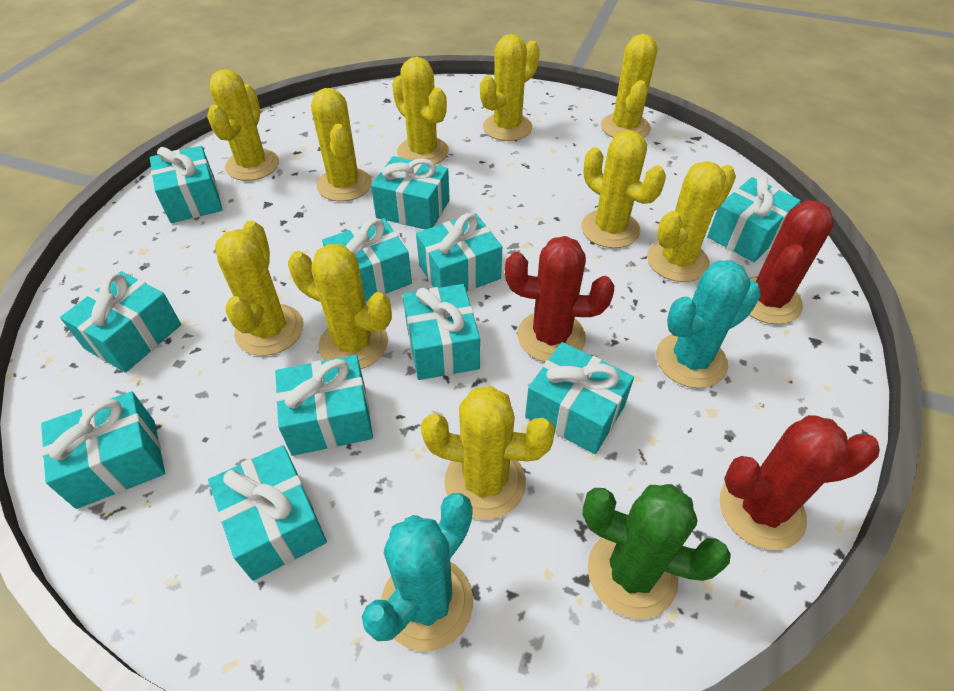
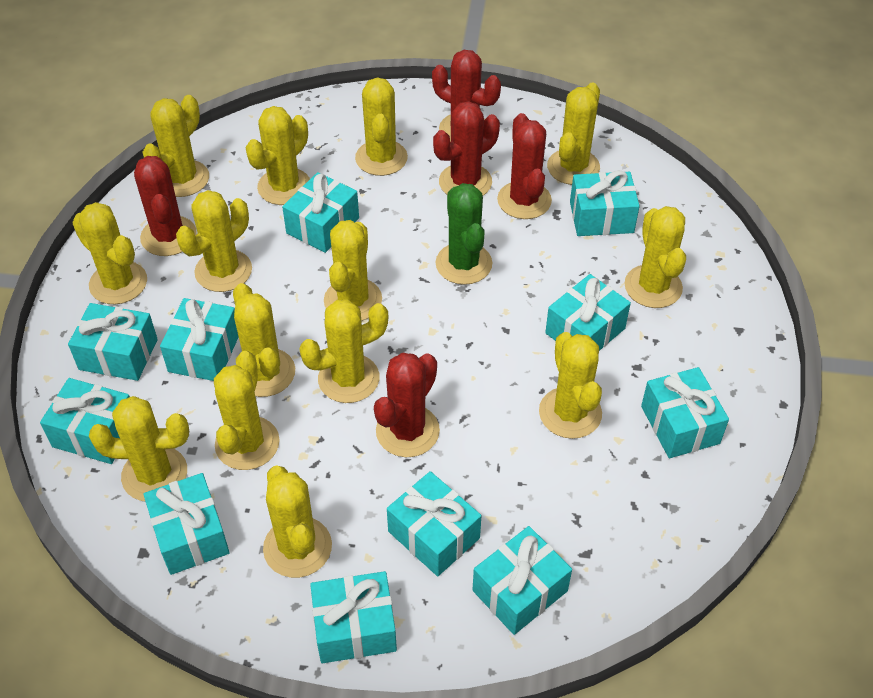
red cactus: [505,236,614,362] [720,415,880,550] [749,200,834,324] = 3 -> [134,156,197,256] [374,353,440,457] [432,50,501,141] [433,101,500,195] [497,113,552,219] = 5
turquoise cactus: [362,493,473,651] [656,260,761,388] = 2 -> none = 0
yellow cactus: [207,69,279,181] [215,221,303,356] [288,244,392,369] [311,88,372,201] [392,57,449,164] [421,386,555,519] [480,34,540,141] [581,130,666,248] [601,34,658,138] [647,161,736,282] = 10 -> [72,202,147,304] [89,396,189,501] [142,95,209,197] [176,190,252,292] [214,351,280,470] [233,283,295,397] [246,106,310,205] [263,465,332,578] [299,300,388,403] [324,220,382,321] [355,77,408,176] [539,332,602,439] [547,83,600,185] [624,206,686,308] = 14

